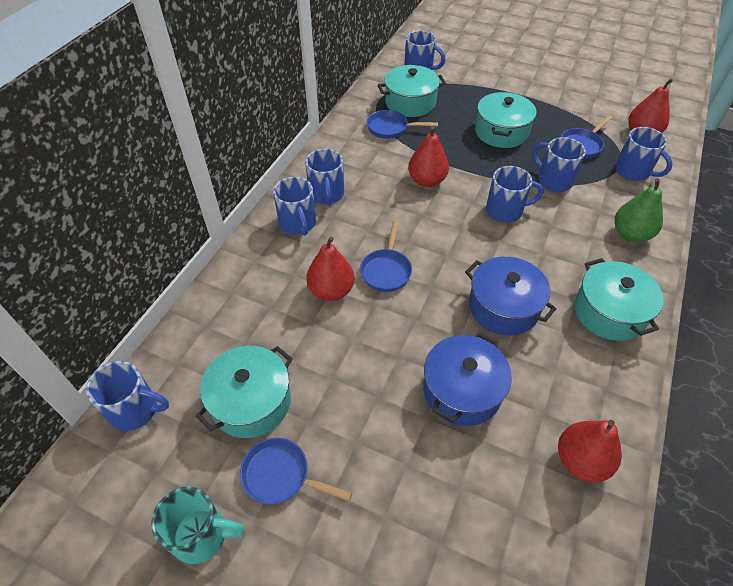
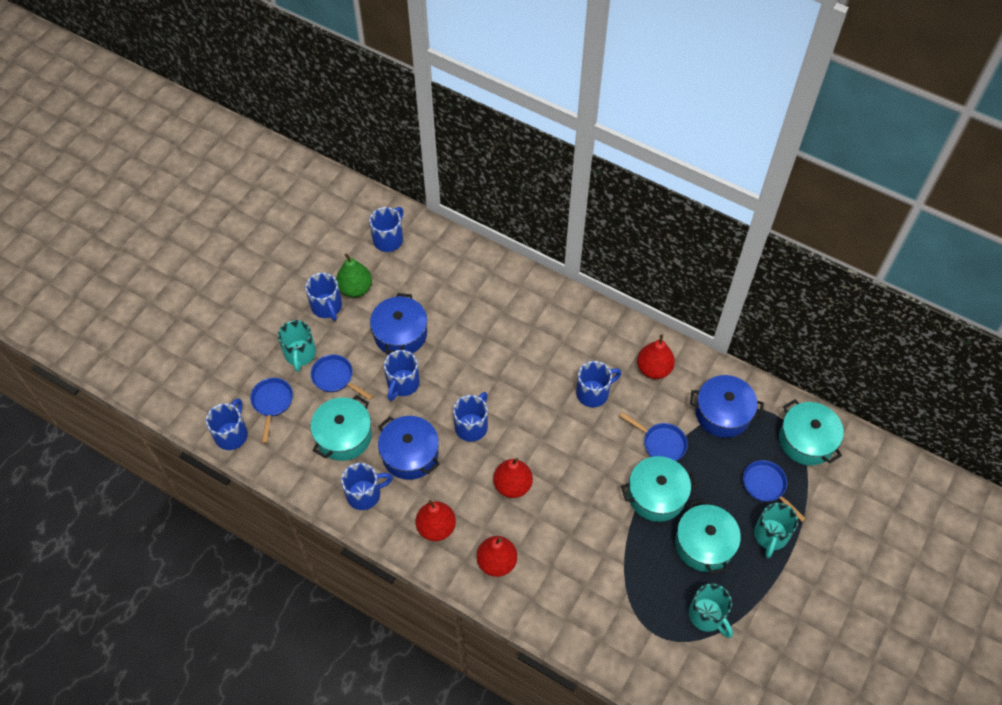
blue pot: [423,333,512,426] [465,257,557,335] = 2 -> [370,293,427,354] [378,416,440,480] [690,375,764,438] = 3
turquoise mug: [151,487,245,564] = 1 -> [278,320,316,372] [689,583,733,638] [754,503,798,558] = 3

